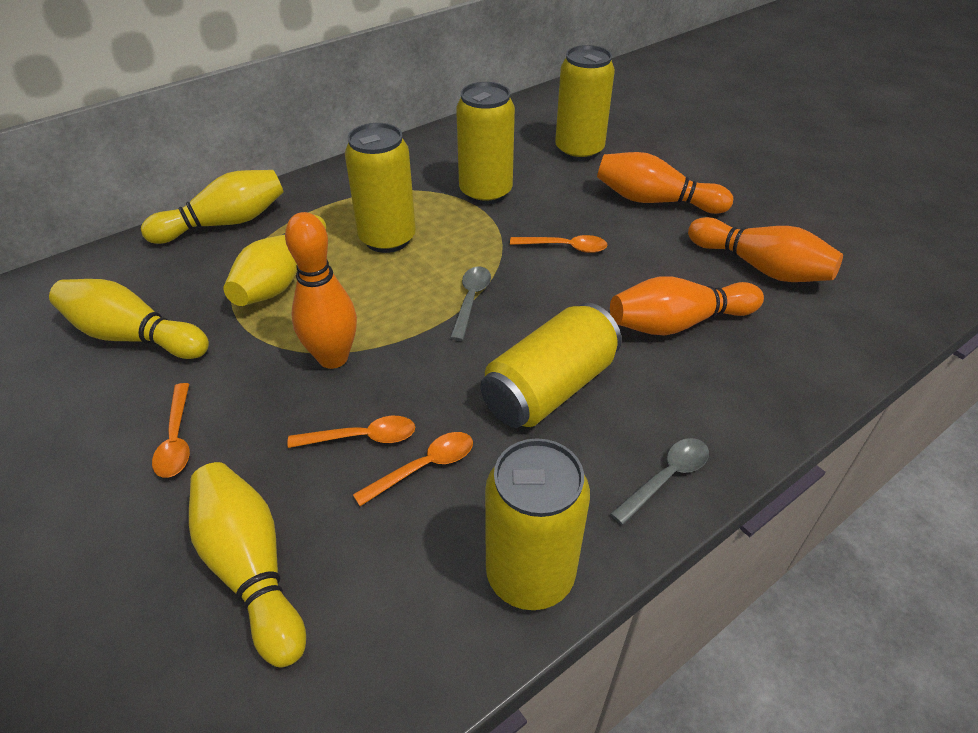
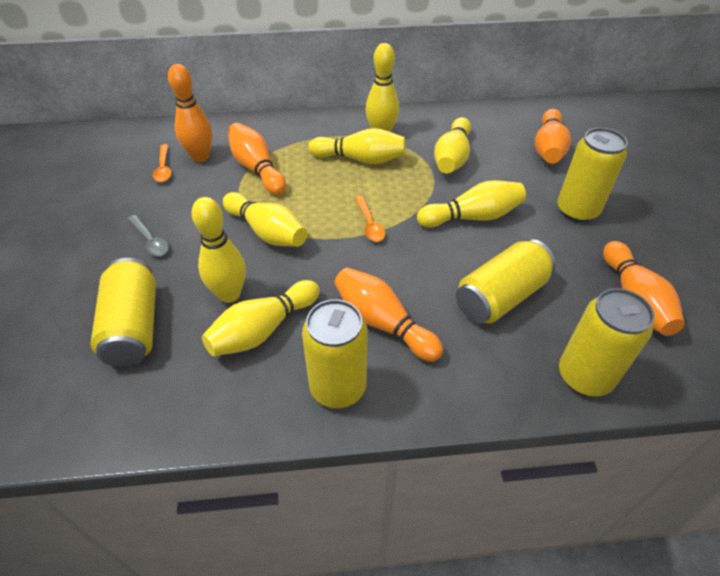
grey spoon: [450,267,491,341] [610,438,709,525] = 2 -> [128,215,169,256] = 1
orange bowling pin: [285,212,357,369] [597,152,733,214] [610,276,764,336] [688,217,843,282] = 4 -> [168,64,212,162] [228,123,286,195] [334,268,443,362] [535,109,571,164] [603,241,685,336] = 5
orange spoon: [152,383,190,478] [287,416,415,448] [353,432,473,506] [510,235,607,253] = 4 -> [152,144,171,183] [355,195,385,242] = 2
yellow bowling pin: [49,279,209,359] [141,170,283,244] [189,462,306,668] [224,215,327,306] = 4 -> [191,197,246,303] [202,280,320,356] [223,192,307,247] [308,128,406,164] [366,43,399,132] [417,180,526,228] [434,117,471,173] = 7

